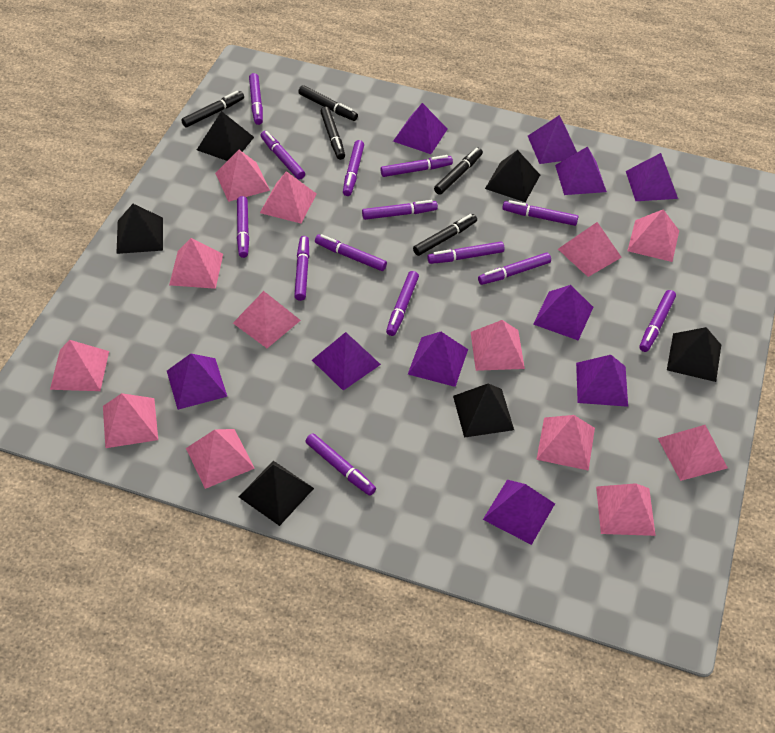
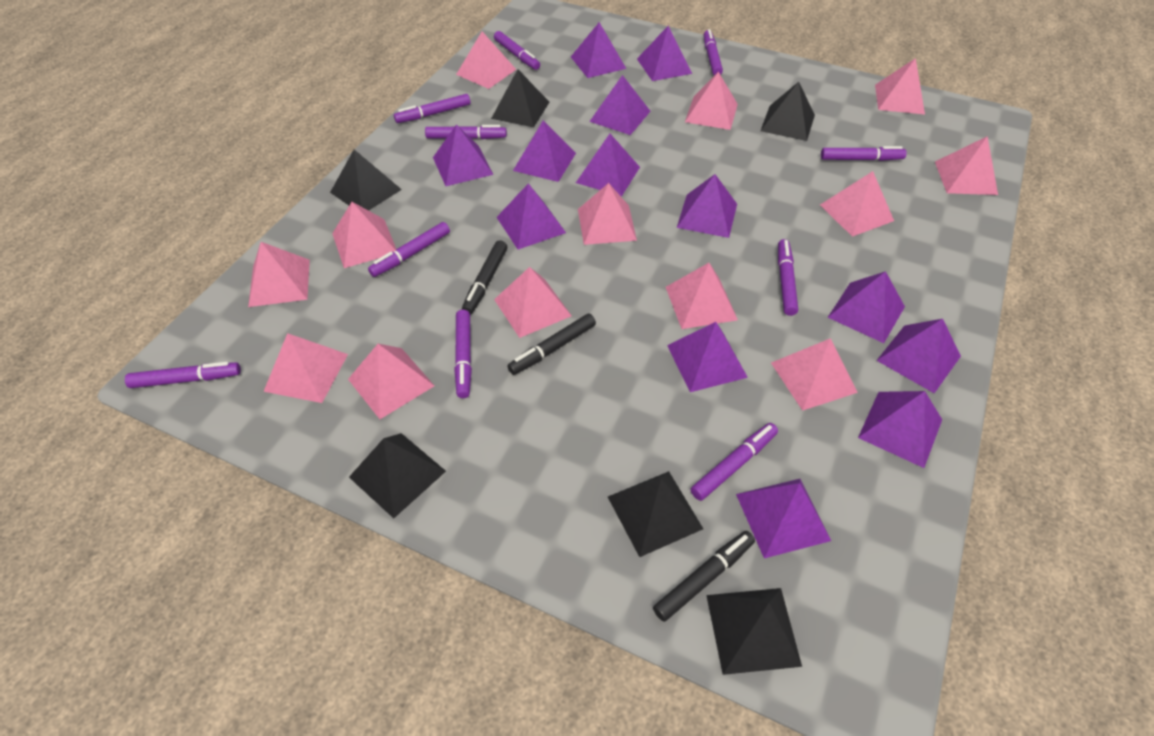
black marker: [181,91,244,127] [298,85,358,121] [320,107,345,160] [413,214,477,256] [434,148,483,195] = 5 -> [462,240,507,315] [507,313,596,375] [653,531,755,622] = 3
purple marker: [237,196,249,258] [249,73,263,125] [261,131,305,180] [294,236,309,301] [305,433,376,496] [315,234,387,271] [343,140,364,196] [362,200,438,220] [380,155,453,177] [386,271,419,336] [427,241,504,264] [478,252,551,285] [502,200,578,226] [639,290,676,352] = 14 -> [125,362,241,388] [368,222,450,277] [394,94,471,123] [425,125,507,139] [454,310,472,398] [494,31,540,70] [691,423,778,501] [704,29,723,75] [778,239,798,316] [821,146,907,161] = 10
purple pyramid: [167,354,227,410] [312,332,381,391] [393,103,447,154] [408,332,468,387] [483,480,555,545] [528,115,577,164] [533,285,593,340] [555,146,607,195] [576,355,628,407] [626,153,678,201] = 10 -> [433,124,494,186] [497,183,566,250] [513,120,576,182] [571,22,626,78] [576,134,640,196] [589,75,651,135] [637,26,692,81] [667,322,748,392] [677,174,737,238] [736,479,831,558] [828,271,905,343] [858,391,942,468] [876,319,961,393] = 13

